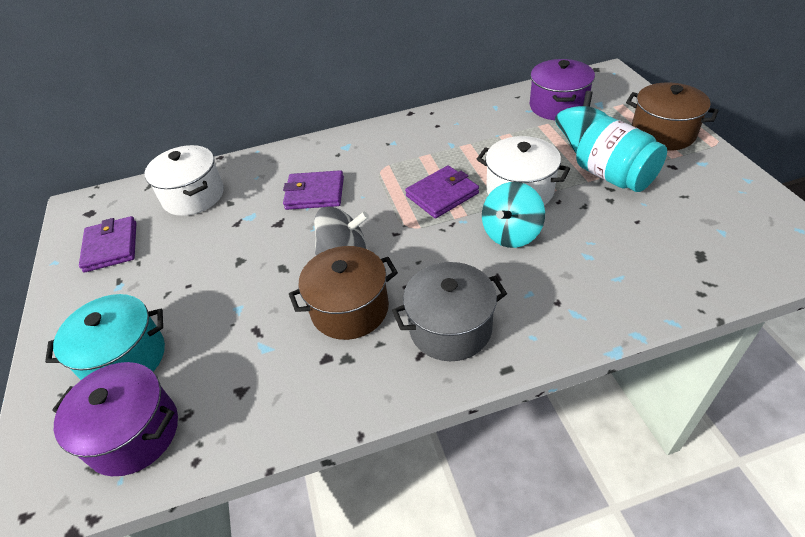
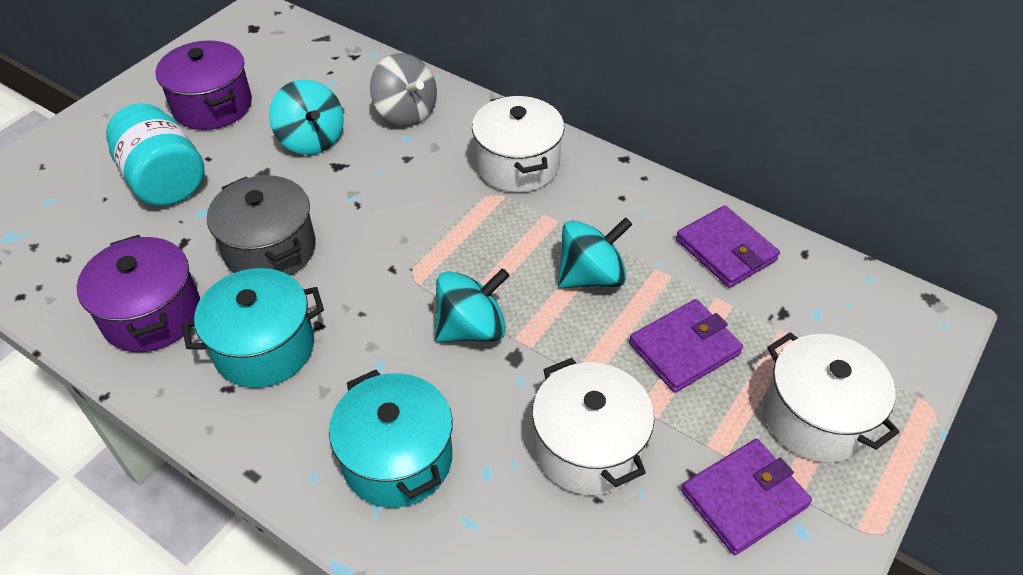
brown pot: [289,246,398,340] [626,82,719,151] = 2 -> none = 0
turquoise pot: [45,294,165,380] = 1 -> [182,268,324,388] [329,370,453,508] = 2
turquoise spinning top: [482,182,545,248] [555,91,608,153] = 2 -> [269,80,344,155] [435,268,510,342] [558,217,632,288] = 3
white pot: [144,145,224,216] [477,136,570,205] = 2 -> [472,95,564,192] [532,358,654,495] [764,332,900,463] = 3

